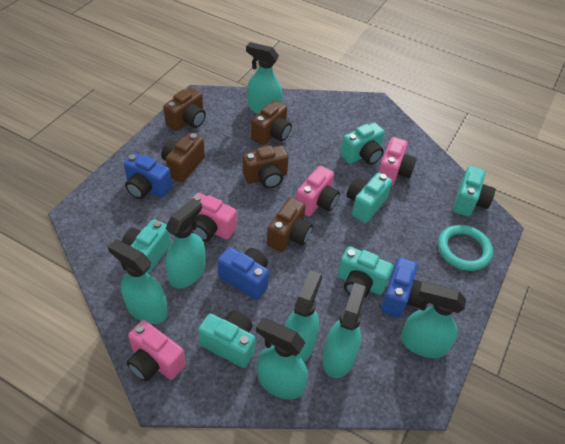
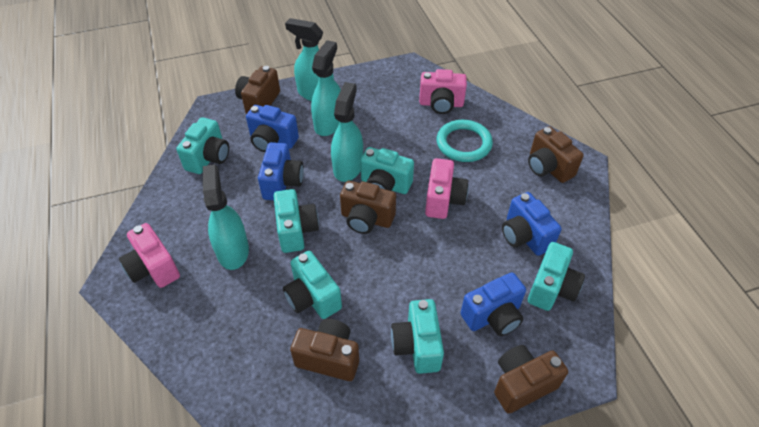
blue camera: [124,153,172,199] [217,247,269,300] [381,258,423,318] = 3 -> [246,105,299,152] [258,142,304,200] [461,273,526,336] [502,192,561,256] = 4
pink camera: [127,320,186,382] [192,193,237,241] [296,166,340,216] [379,137,417,186] = 4 -> [119,223,180,288] [419,69,467,114] [425,158,469,219] = 3
turquoise spray bottle: [108,239,168,324] [166,198,206,289] [246,42,282,114] [256,318,308,400] [285,270,322,362] [322,283,367,378] [401,282,466,358] = 7 -> [203,164,249,270] [285,18,334,101] [311,40,341,136] [331,82,363,182] = 4

